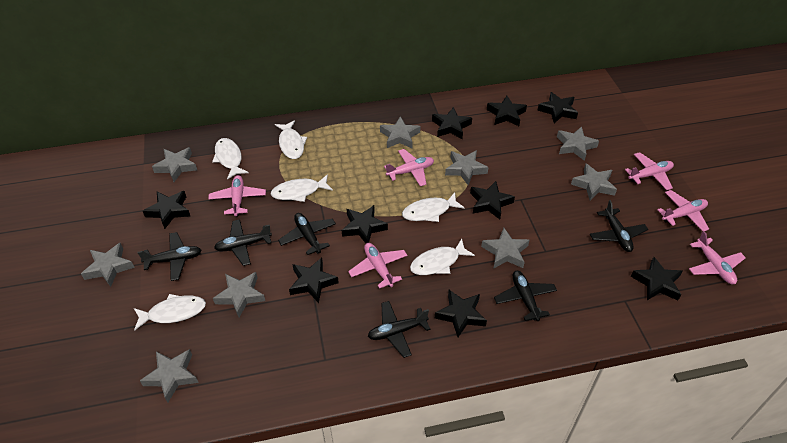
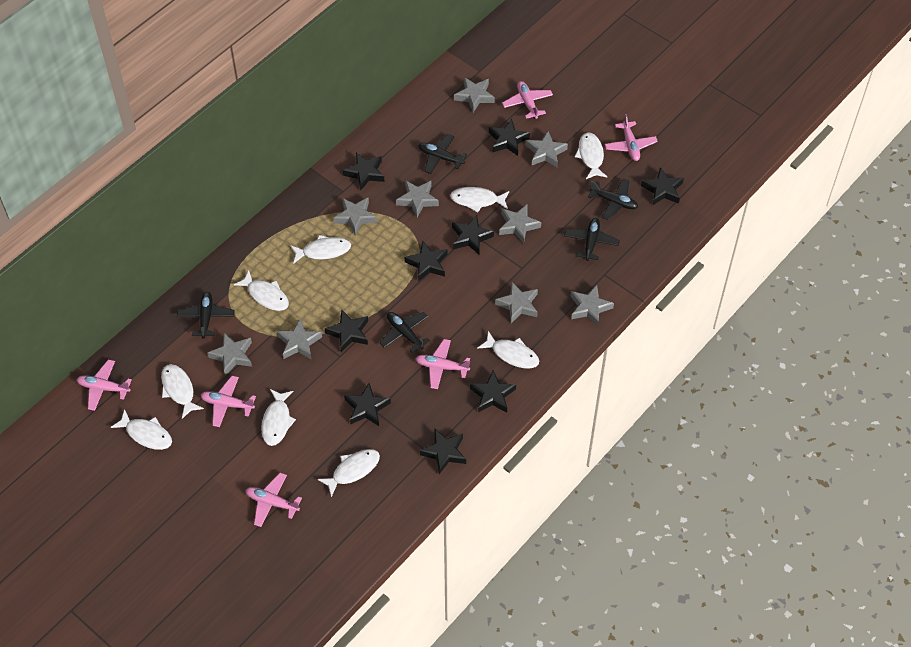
black plane: [137,232,202,281] [214,219,272,266] [278,213,336,255] [368,301,430,358] [494,271,557,321] [590,200,648,252] = 6 -> [177,292,235,339] [379,312,430,353] [419,134,467,174] [564,218,620,261] [588,178,638,220] = 5
white fish: [134,294,206,331] [212,138,249,180] [271,174,333,202] [275,120,307,159] [402,192,464,222] [410,239,475,275] = 6 -> [110,409,172,450] [161,364,204,419] [234,270,289,311] [261,389,296,446] [290,235,351,264] [317,449,380,497] [450,187,509,212] [477,331,539,368] [575,132,607,179] = 9

